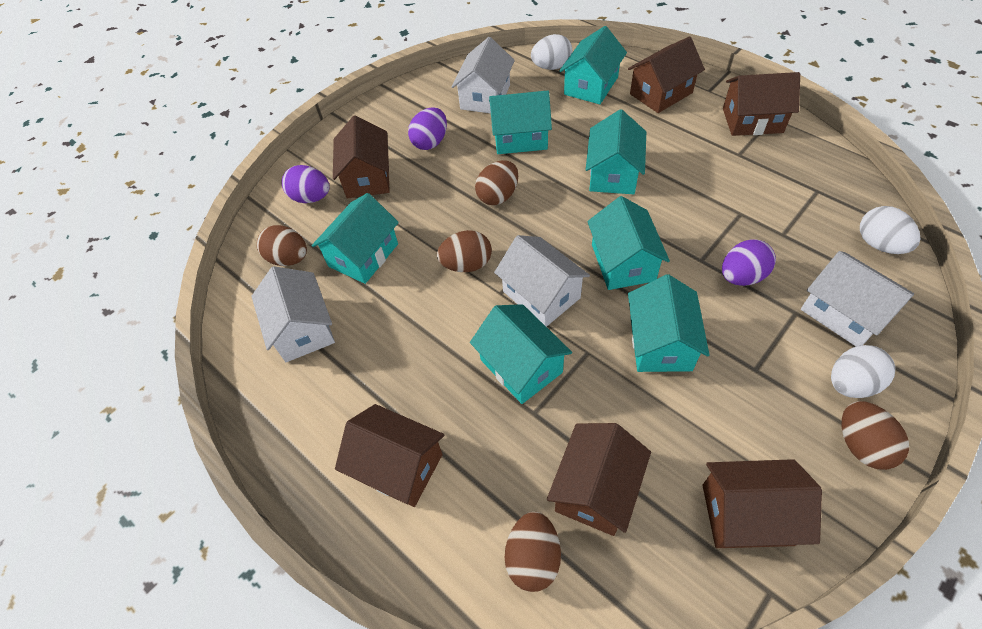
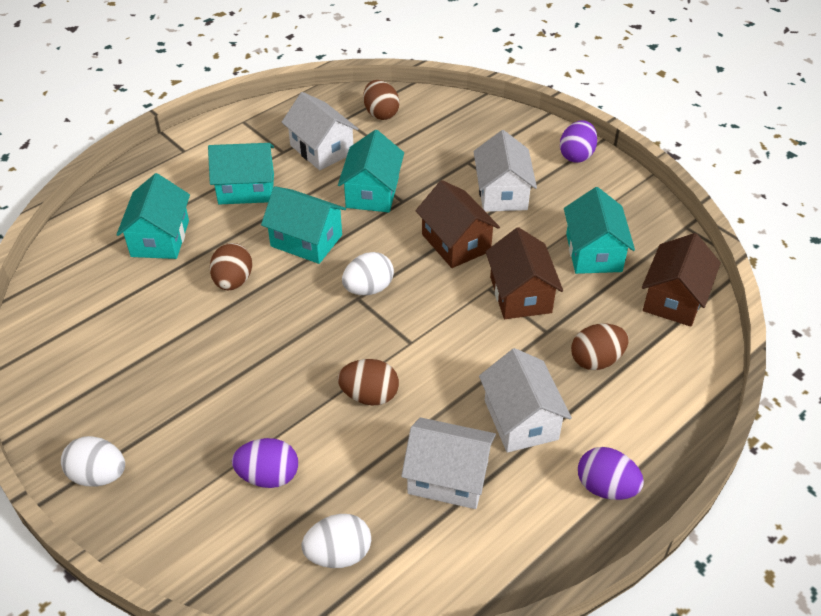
brown egg: [257,225,307,266] [437,230,492,272] [475,160,518,205] [505,512,561,592] [842,401,909,470] = 5 -> [210,243,252,290] [338,359,399,406] [363,80,400,120] [571,324,628,370] = 4
brown house: [333,115,390,199] [335,404,444,507] [547,423,651,536] [628,37,705,113] [702,459,822,548] [723,72,800,136] = 6 -> [416,180,500,268] [486,227,563,319] [642,233,721,327] = 3
turquoise house: [312,193,399,284] [470,304,572,404] [489,90,552,154] [559,26,627,104] [586,109,646,194] [587,196,670,290] [628,274,710,372] = 7 -> [116,173,190,259] [208,143,274,204] [261,186,346,264] [338,130,404,212] [564,187,635,274] = 5

